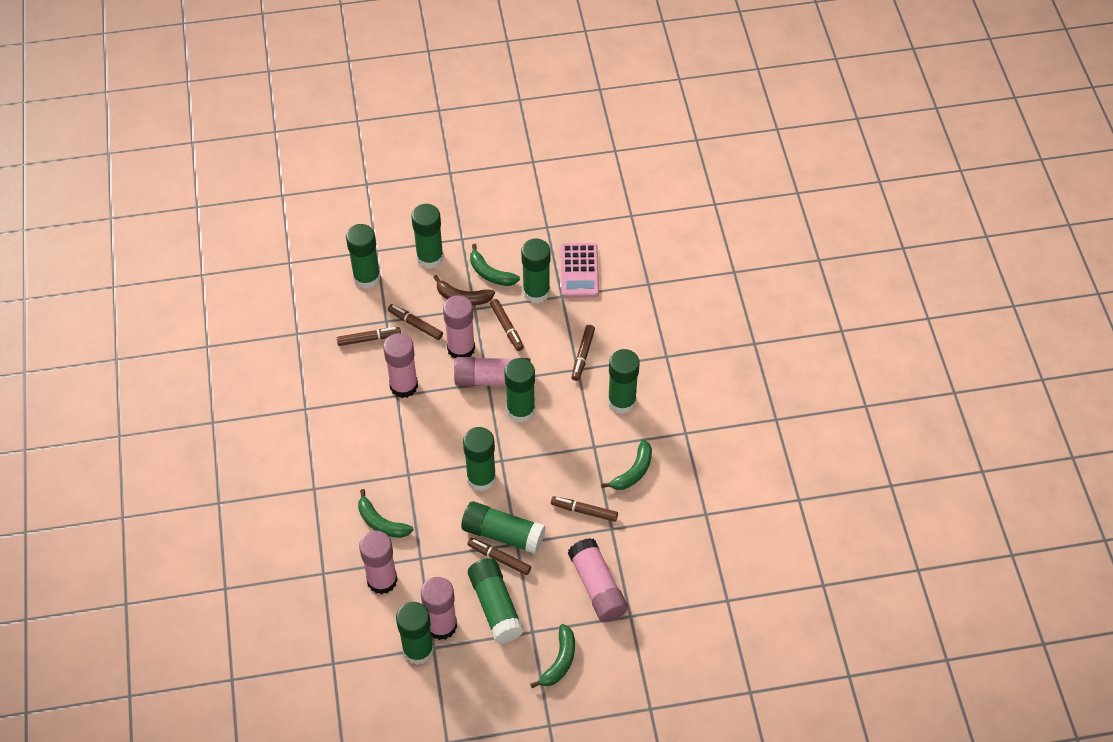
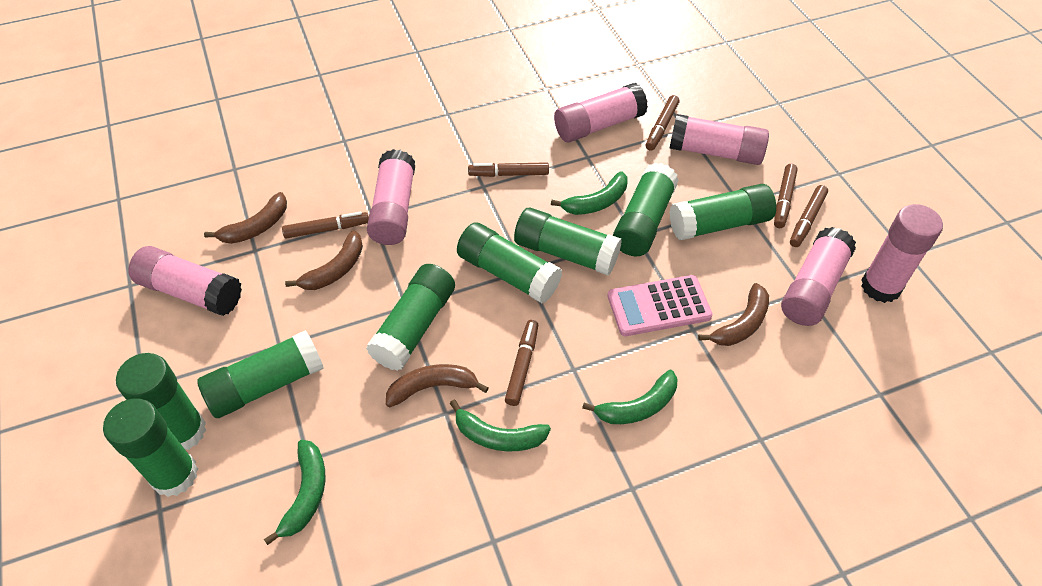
brown banana: [433,275,495,305] = 1 -> [204,192,287,244] [285,230,363,290] [386,364,489,407] [698,283,769,346] = 4
green glue stick: [346,224,381,289] [396,602,434,665] [411,204,444,269] [461,502,546,554] [463,427,496,491] [468,558,524,644] [504,358,535,423] [521,238,550,304] [608,349,640,414] = 9 -> [103,398,198,497] [116,353,206,450] [197,330,324,418] [366,264,455,371] [457,222,562,303] [514,208,622,275] [613,163,678,256] [669,184,776,240] = 8

